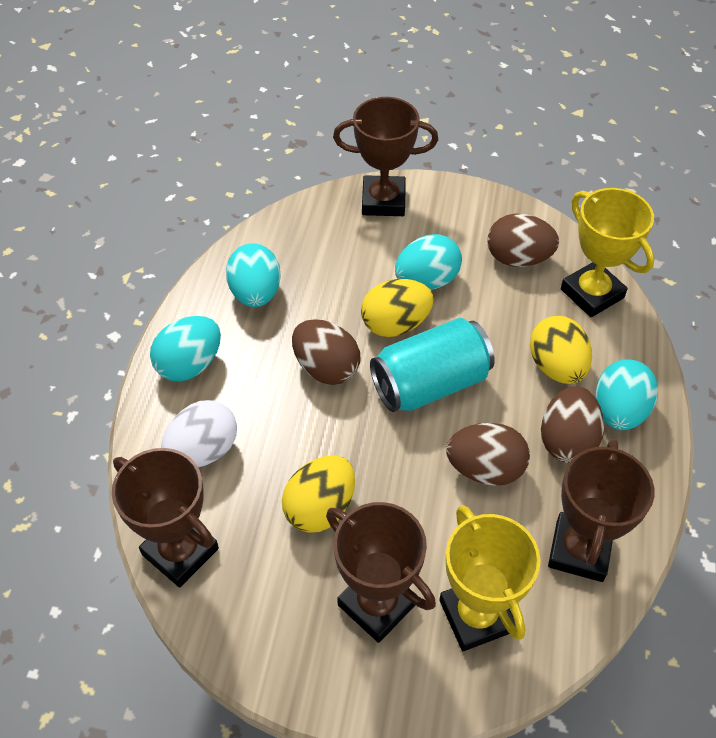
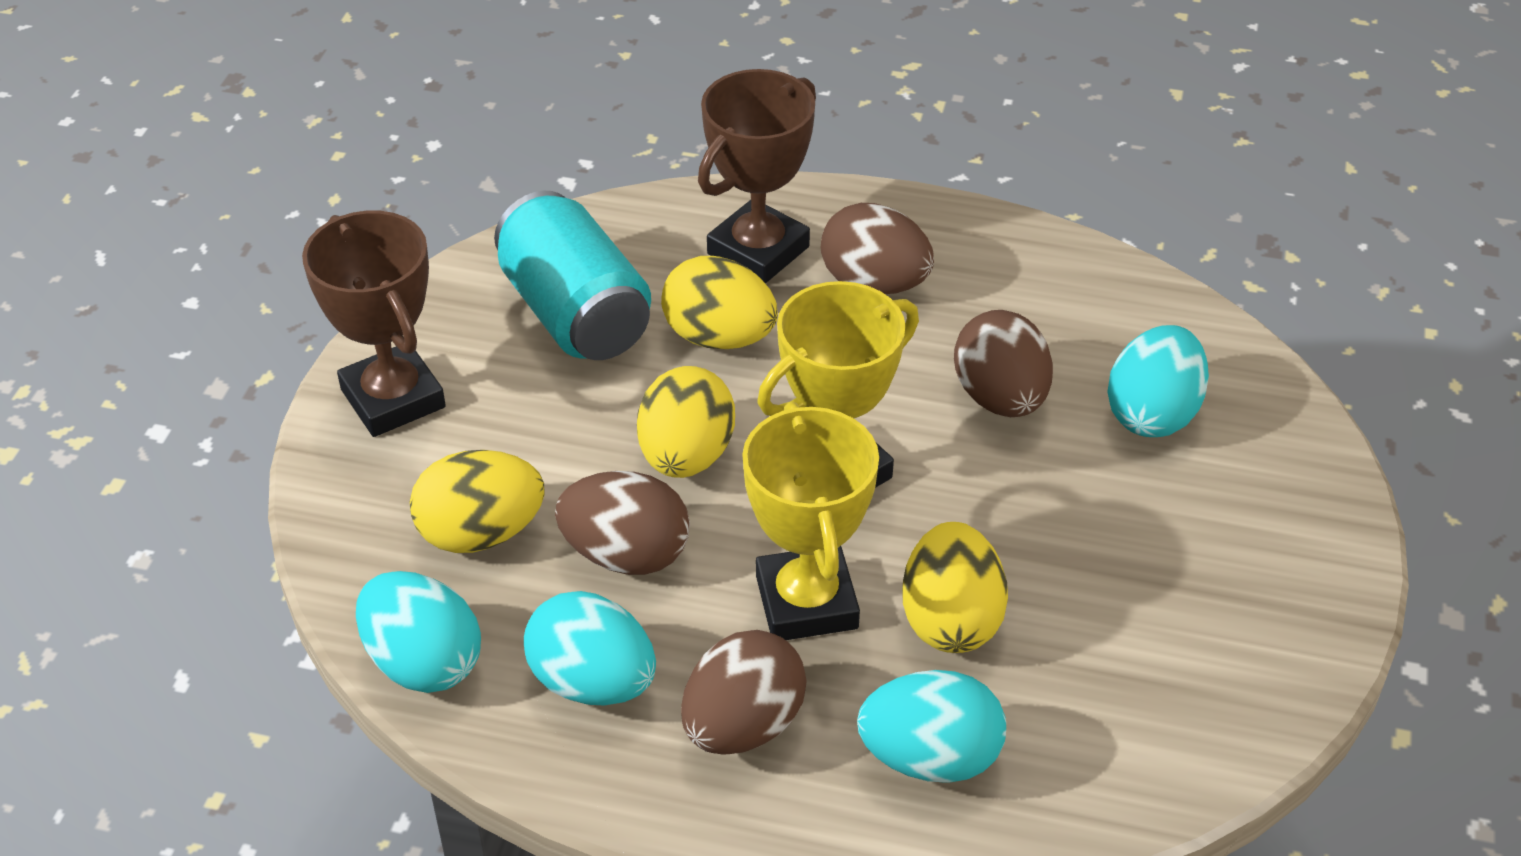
brown trophy: [112,448,219,587] [326,502,436,643] [333,97,438,216] [548,439,654,582] = 4 -> [302,211,446,437] [698,69,816,284] = 2
white egg: [161,400,237,467] = 1 -> none = 0
yellow egg: [282,455,355,533] [361,279,434,337] [530,316,592,384] = 3 -> [410,450,545,553] [637,366,735,478] [661,256,778,349] [902,522,1008,653] = 4

